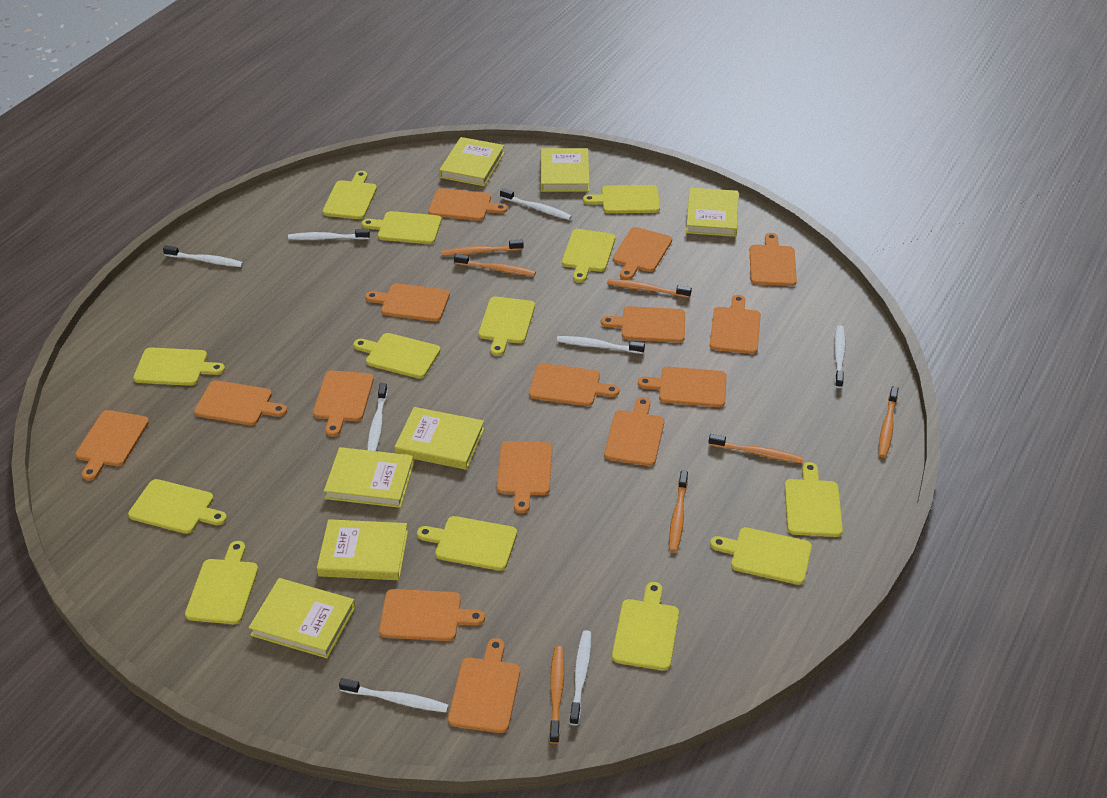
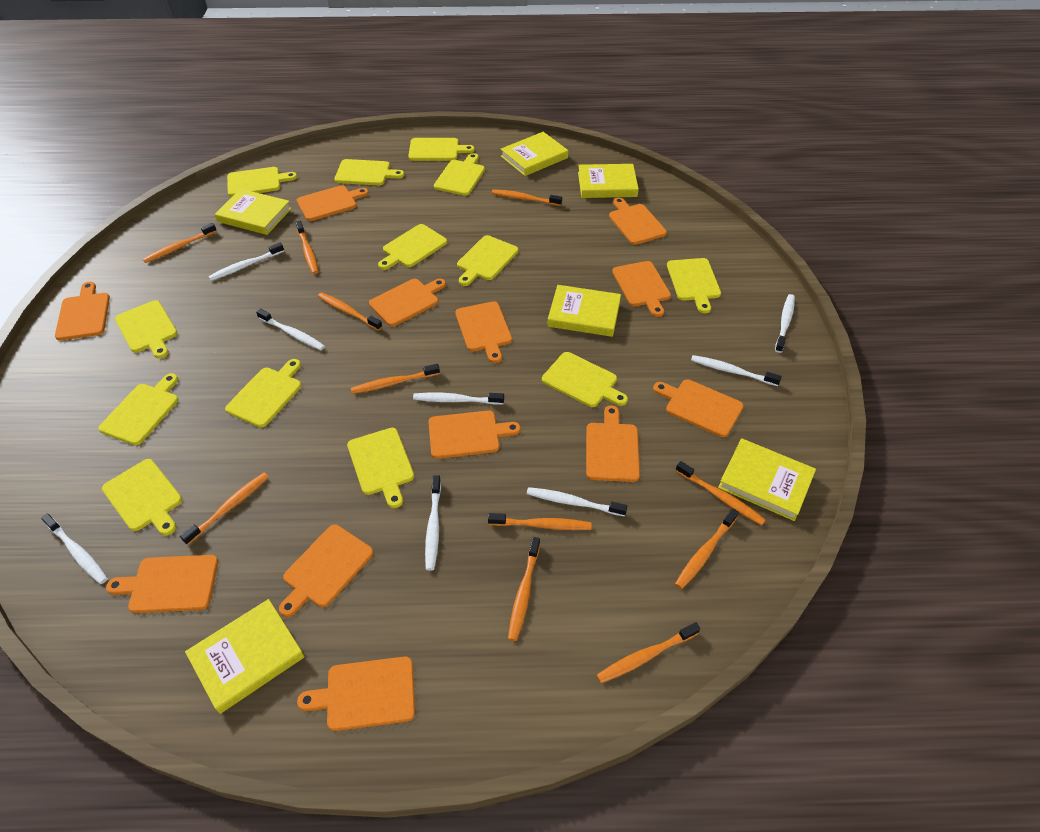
orange cutting board: [75,410,149,481] [194,380,287,425] [313,370,374,437] [365,283,450,322] [379,589,485,641] [429,188,507,221] [448,638,520,733] [497,441,552,513] [529,363,619,406] [601,306,685,343] [604,397,664,466] [613,227,672,280] [638,367,727,407] [710,295,761,354] [750,233,797,286] = 15 -> [55,282,110,341] [106,555,218,613] [279,525,374,617] [297,185,369,221] [297,657,415,731] [369,279,446,327] [428,410,521,459] [455,301,512,363] [586,405,640,482] [609,197,667,245] [612,261,671,317] [653,379,744,437] = 12
orange toothbrush: [441,239,523,256] [454,254,536,276] [549,646,564,744] [607,279,692,298] [669,471,688,552] [708,434,804,463] [879,386,899,458] = 7 -> [143,223,217,263] [180,472,269,545] [296,221,319,274] [318,292,383,331] [351,364,440,394] [488,513,591,530] [492,189,562,206] [508,537,540,641] [596,622,700,683] [675,461,766,525] [675,508,739,589] = 11
yellow book: [249,578,355,658] [317,519,408,580] [324,447,414,508] [394,407,484,470] [439,137,505,186] [541,148,589,192] [686,187,739,237] = 7 -> [185,599,305,714] [215,189,292,235] [501,132,568,176] [548,285,621,337] [578,164,639,198] [718,438,816,521] = 6

